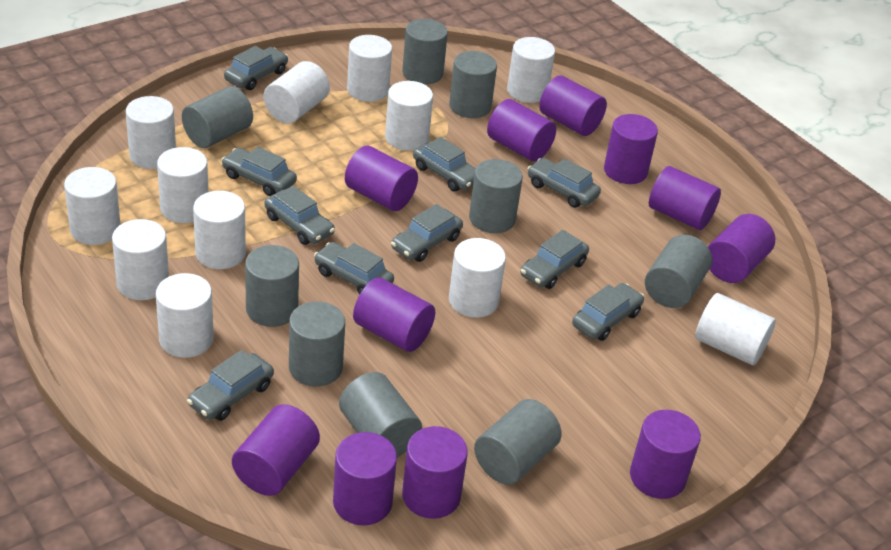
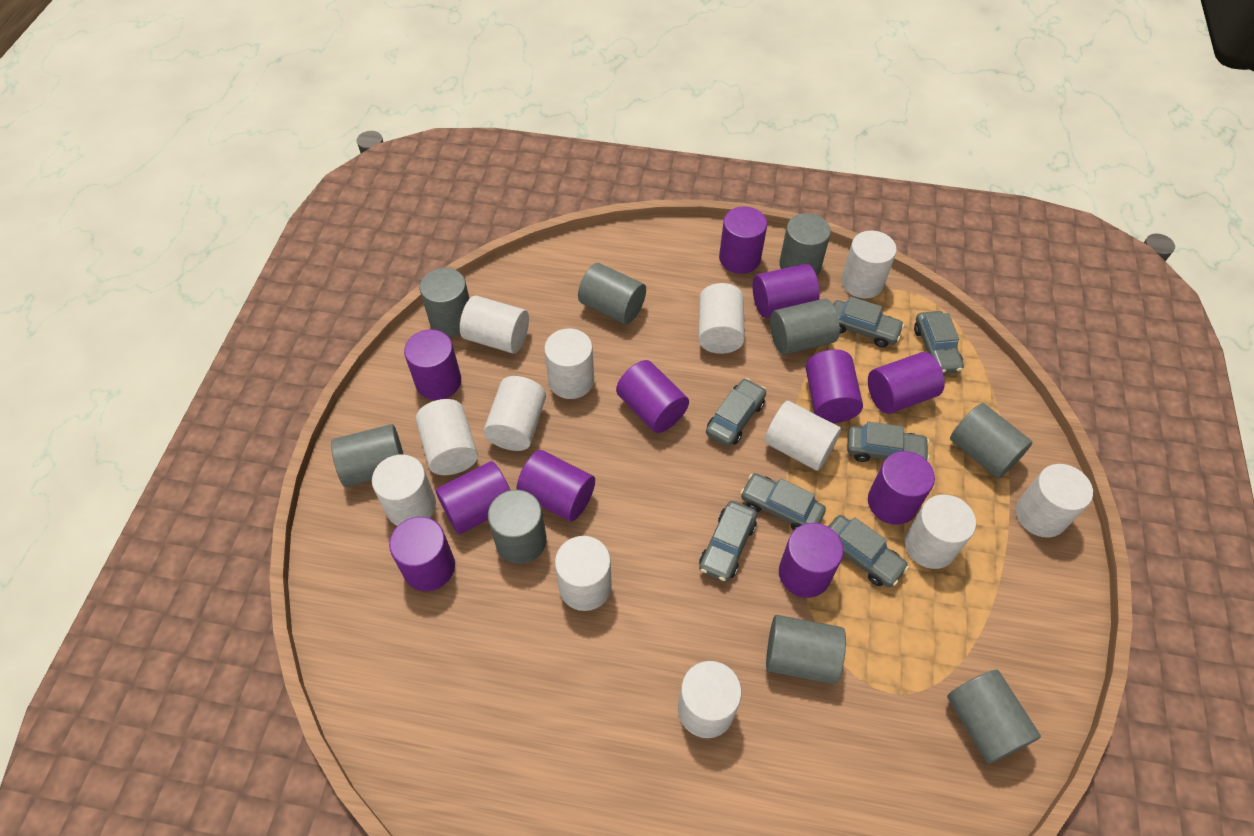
grey car: [187,350,274,421] [221,147,297,196] [224,46,288,90] [265,186,335,245] [314,242,394,295] [391,204,463,262] [413,137,476,192] [520,230,589,289] [527,158,601,208] [572,283,644,341] = 10 -> [699,501,757,582] [706,378,766,446] [740,473,826,530] [828,515,909,587] [833,296,904,347] [847,422,930,462] [914,311,964,374] = 7

